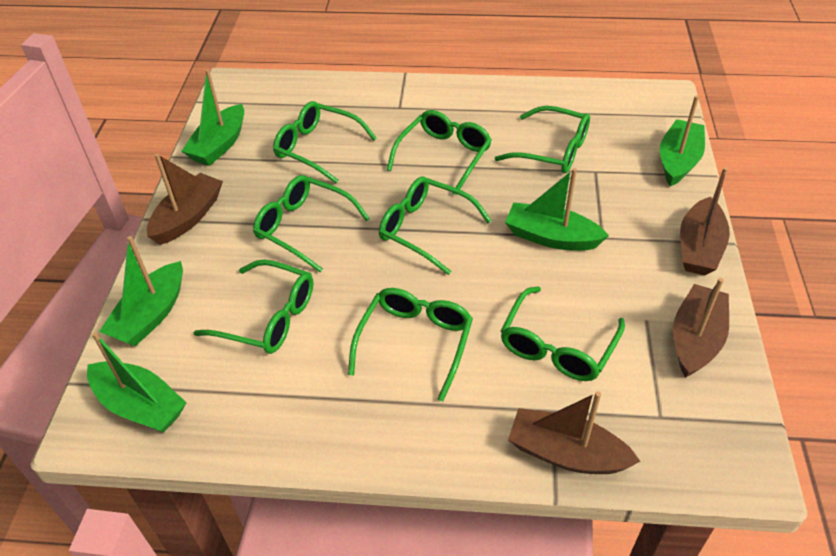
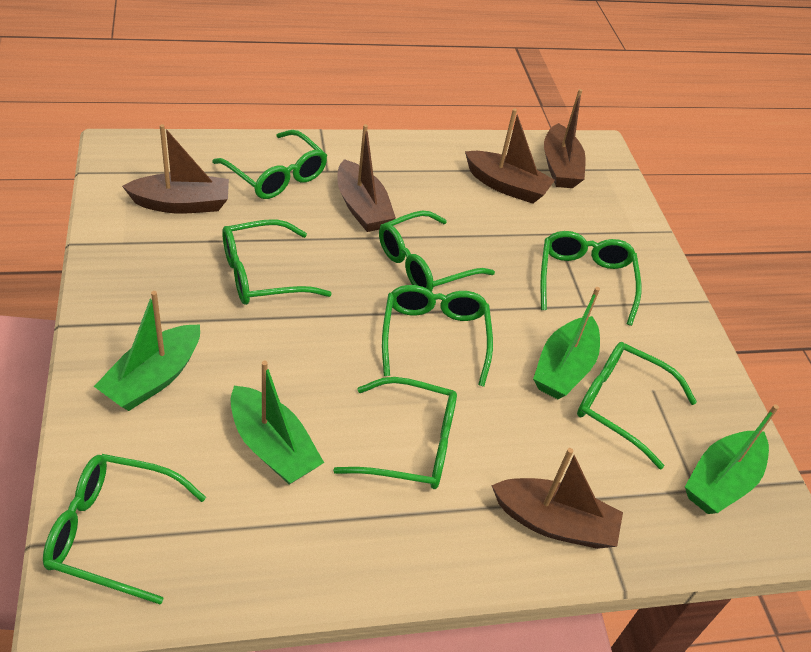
brown boat: [147,154,223,245] [508,391,640,474] [673,278,729,378] [680,167,730,275] = 4 -> [122,124,229,213] [337,124,396,232] [465,108,555,204] [491,448,623,549] [544,89,586,188] = 5
green boat: [87,332,187,433] [99,236,183,346] [181,69,244,166] [505,168,609,251] [660,95,705,186] = 5 -> [94,291,200,411] [231,361,324,484] [533,287,600,399] [685,404,779,514] = 4

